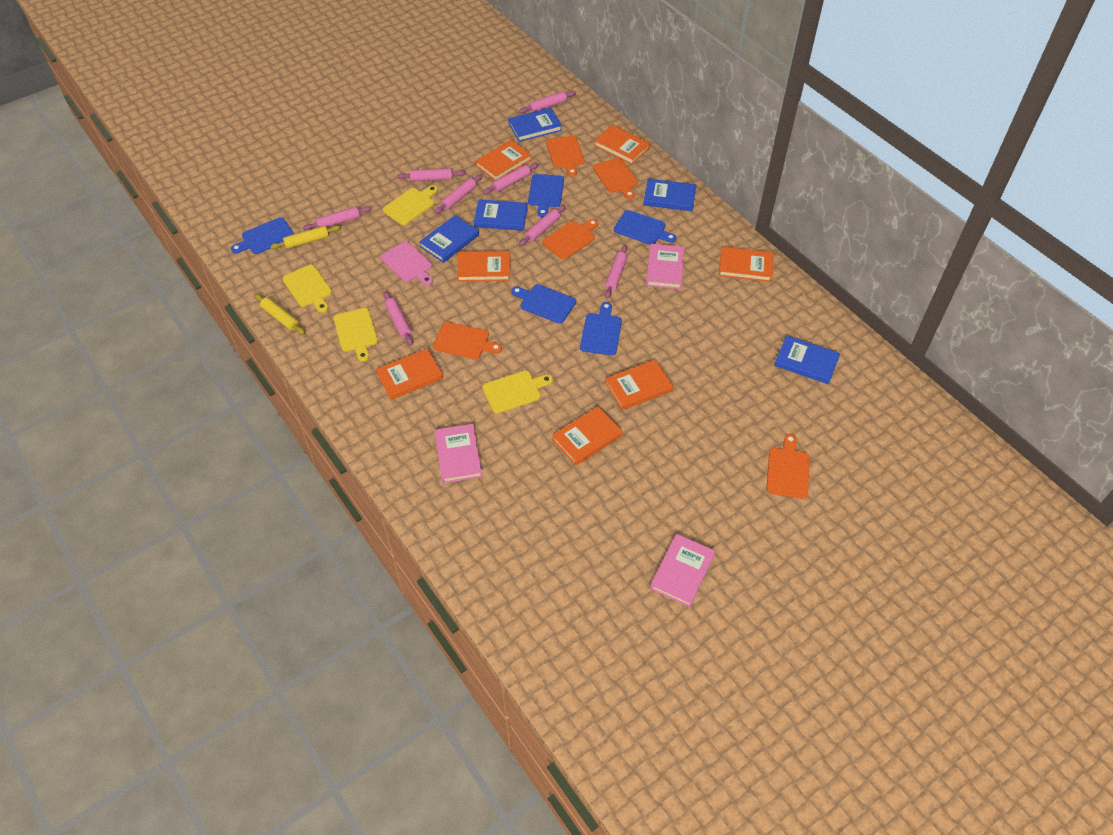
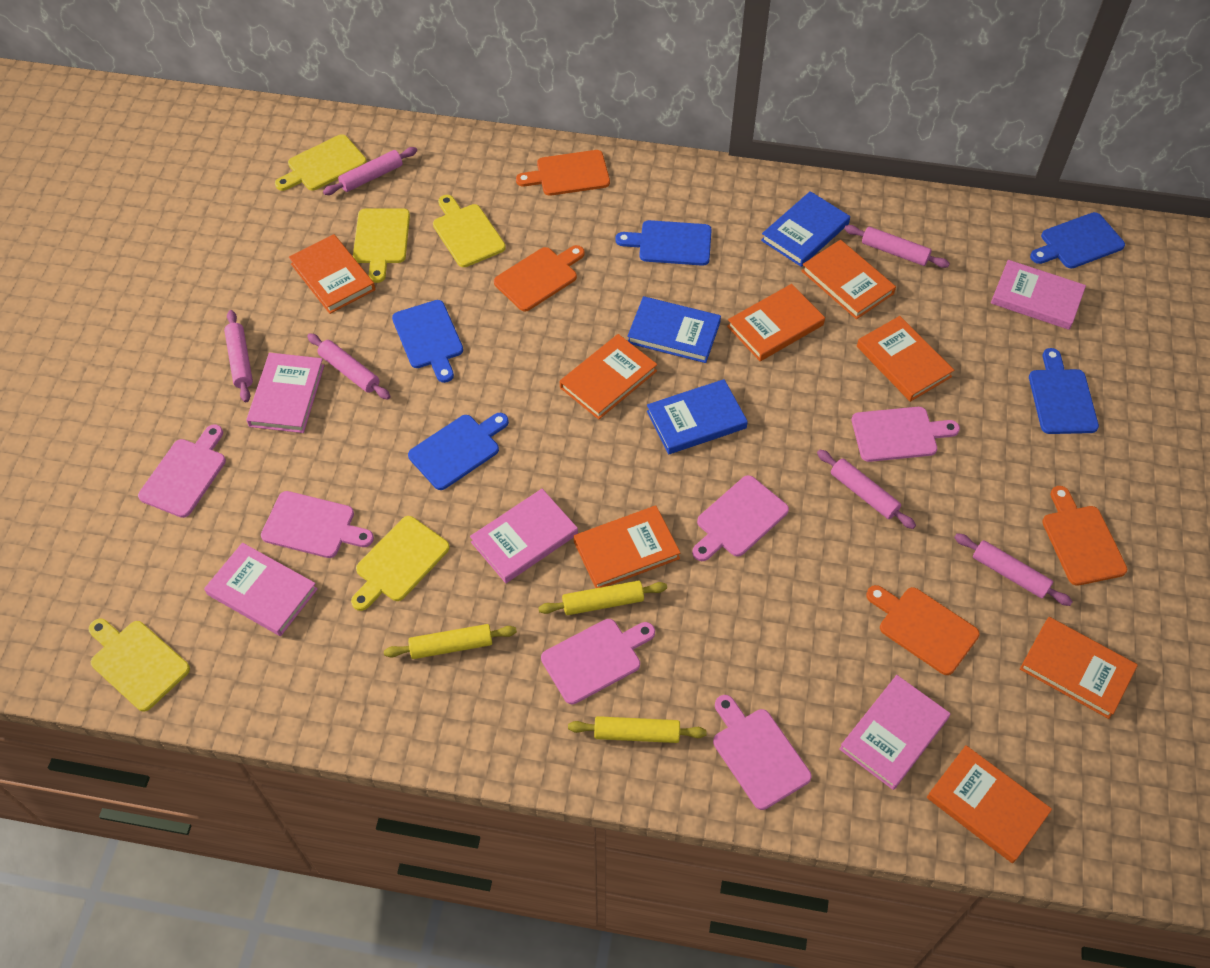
blue book: [419,215,479,263] [474,199,528,231] [508,108,562,142] [643,179,696,211] [774,335,840,384] = 5 -> [627,296,721,363] [647,379,748,454] [761,191,850,267] = 3
orange book: [376,349,443,400] [457,251,510,282] [475,140,532,181] [552,406,623,465] [594,125,650,165] [605,360,673,410] [719,247,774,282] = 7 -> [289,234,375,314] [560,334,657,419] [574,506,681,588] [727,284,825,361] [802,240,896,319] [857,316,954,402] [927,745,1052,863] [1020,617,1138,719] = 8
orange cutting board: [433,322,502,359] [542,219,598,260] [546,136,584,177] [593,158,638,199] [766,434,810,499] = 5 -> [494,245,585,312] [516,150,610,196] [866,585,980,675] [1042,486,1127,586] = 4
pink book: [435,424,482,483] [646,244,685,289] [650,534,715,607] = 3 -> [204,543,318,636] [246,353,325,433] [470,489,578,583] [839,675,950,790] [991,260,1086,330] = 5
pink cutting board: [380,241,433,286] = 1 -> [138,424,226,518] [261,491,374,558] [541,619,655,704] [692,475,789,561] [713,695,812,810] [852,407,960,462] = 6
pink rolling pin: [303,206,372,230] [384,291,413,346] [397,168,465,182] [435,174,482,214] [483,163,539,195] [519,91,576,113] [519,205,566,246] [605,245,627,299] = 8 -> [224,310,253,402] [307,333,391,400] [323,147,417,195] [817,449,916,529] [844,225,950,268] [954,533,1073,606] = 6
yellow cutting board: [282,265,332,313] [333,308,378,362] [383,185,438,225] [482,370,553,413] = 4 -> [89,619,190,712] [275,134,367,191] [351,516,450,611] [353,208,410,283] [433,195,506,267] = 5
yellow rolling pin: [254,294,305,335] [270,225,341,249] = 2 -> [384,624,517,659] [538,580,667,615] [568,716,707,743] = 3

